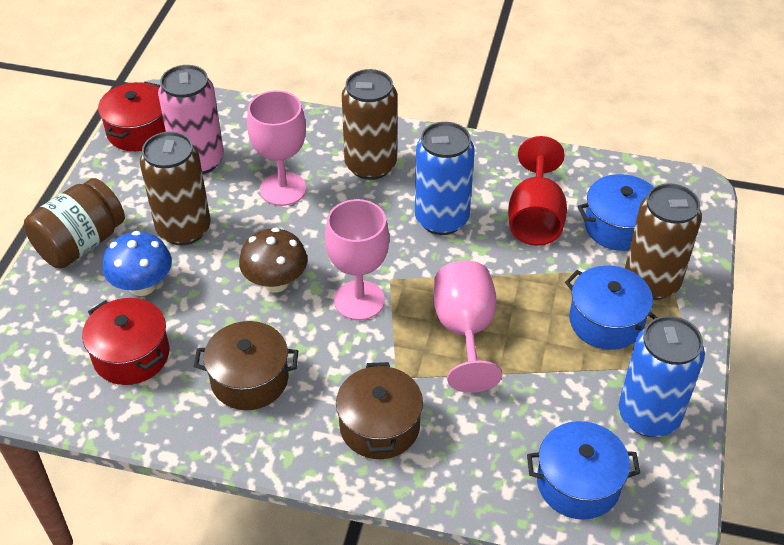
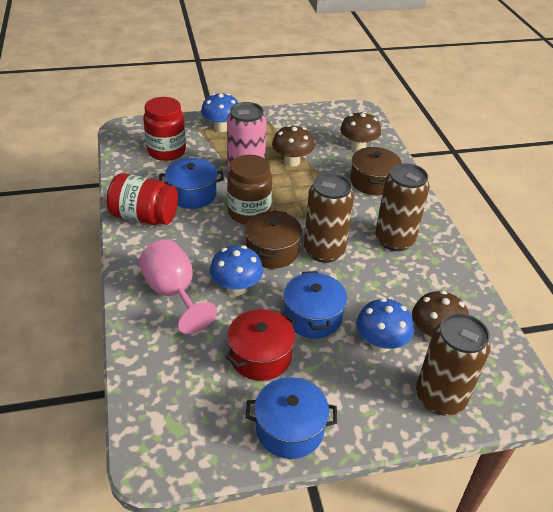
blue can: [415,122,474,235] [619,316,705,437] = 2 -> none = 0
blue mushroom: [103,231,172,296] = 1 -> [201,93,239,132] [210,245,263,296] [356,298,414,353] = 3
brown mushroom: [239,228,308,292] = 1 -> [272,125,314,167] [340,111,381,151] [412,291,469,342] = 3
pink goblet: [247,90,306,206] [325,199,389,321] [433,260,502,393] = 3 -> [139,239,217,334] = 1
red goblet: [508,136,567,246] = 1 -> none = 0
red jar: none = 0 -> [107,173,178,225] [143,97,186,161] = 2
red pot: [82,298,170,385] [98,82,166,151] = 2 -> [225,309,295,381] = 1

